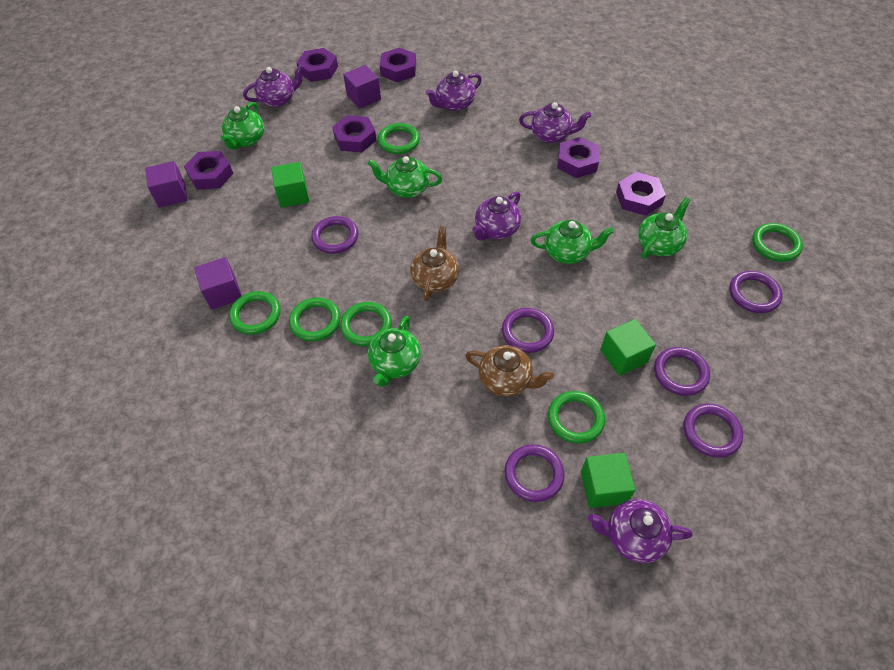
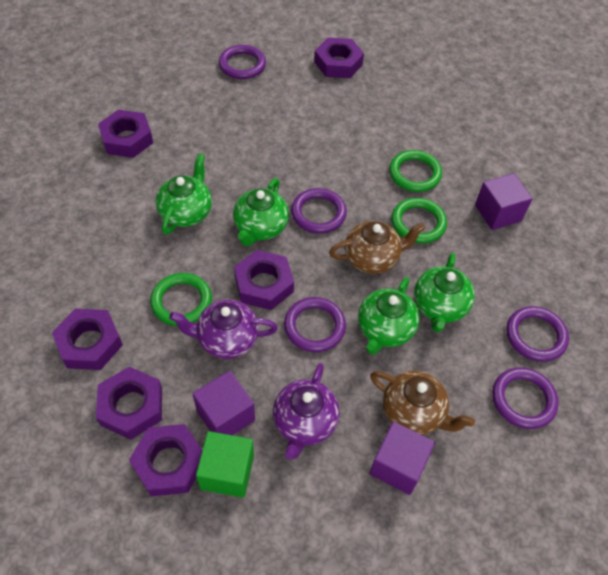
green cube: [271,162,309,208] [581,453,636,508] [600,319,656,376] = 3 -> [196,431,254,498] = 1
green ring: [229,291,281,335] [289,297,341,341] [340,302,392,346] [378,123,420,154] [548,391,605,444] [752,223,803,262] = 6 -> [150,273,212,326] [389,150,442,192] [391,198,447,244] = 3
green teapot: [220,102,265,150] [367,156,442,198] [368,316,421,387] [530,220,614,264] [638,198,690,258] = 5 -> [156,153,212,235] [233,178,289,247] [358,277,420,355] [414,253,475,333] = 4
purple ring: [311,216,358,254] [502,308,554,353] [504,444,564,502] [654,347,710,396] [683,404,743,458] [729,271,783,313] = 6 -> [219,45,266,79] [284,297,346,352] [291,188,347,234] [492,367,559,429] [506,306,569,362] = 5
purple teapot: [243,64,304,107] [425,71,482,111] [472,191,521,241] [519,102,591,143] [588,499,693,563] = 5 -> [169,299,278,359] [273,363,340,460] = 2

